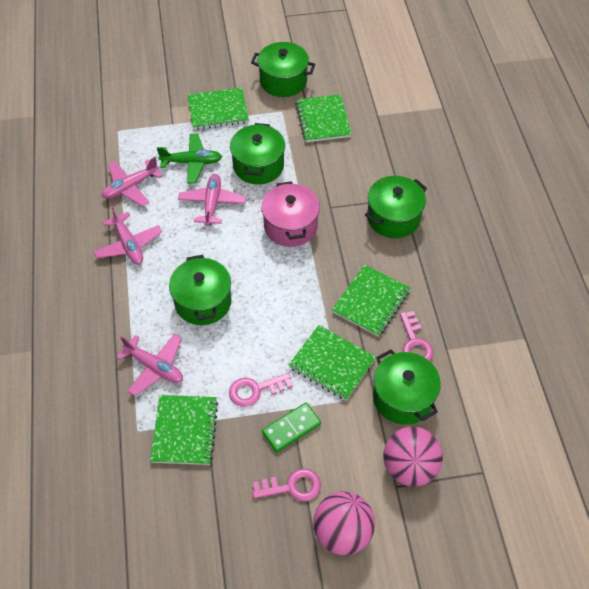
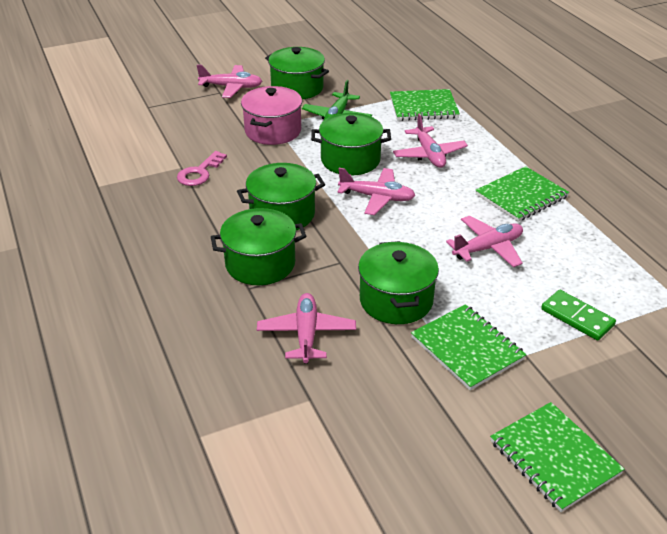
green notebook: [150,395,218,465] [188,88,249,130] [289,325,376,401] [295,94,352,142] [332,264,410,336] = 5 -> [390,89,460,121] [411,304,527,390] [476,166,569,222] [490,402,624,512] = 4
pink ball: [313,491,375,555] [383,427,443,487] = 2 -> none = 0
pink key: [229,373,292,407] [253,468,321,501] [400,311,434,361] = 3 -> [177,151,227,186] = 1
pink plane: [94,206,162,264] [102,157,162,206] [116,334,183,396] [178,174,246,226] = 4 -> [197,64,262,98] [257,293,356,364] [338,168,416,215] [393,113,468,168] [446,216,523,267] = 5

